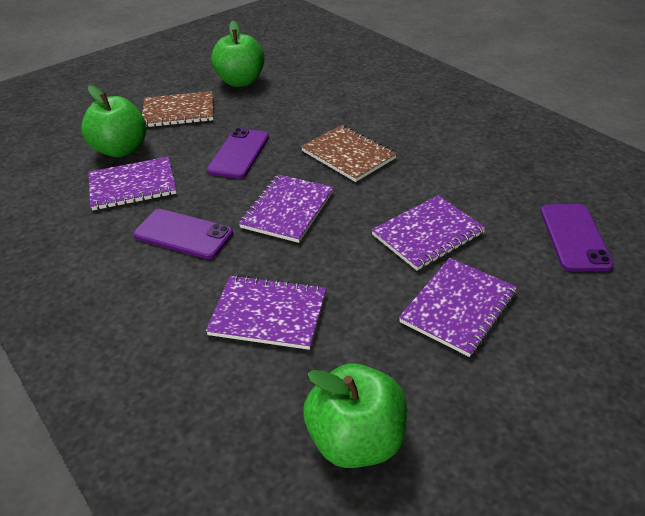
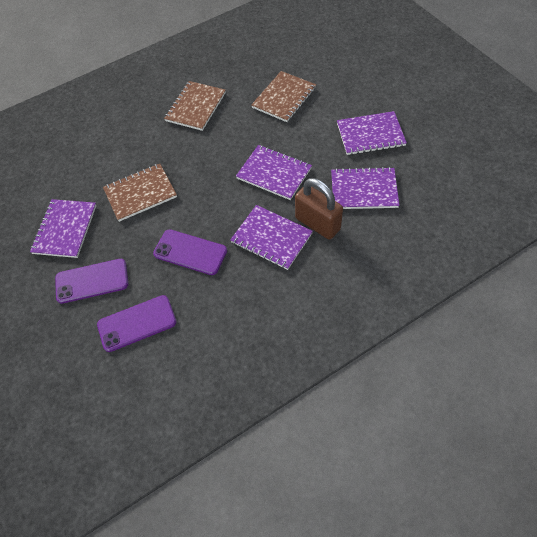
brown notebook: [142,91,214,127] [301,125,397,182] = 2 -> [103,164,177,222] [164,81,226,131] [251,71,316,122] = 3
brown padlock: none = 0 -> [295,178,343,240] = 1
green apple: [81,85,146,157] [211,20,265,87] [304,364,407,468] = 3 -> none = 0

